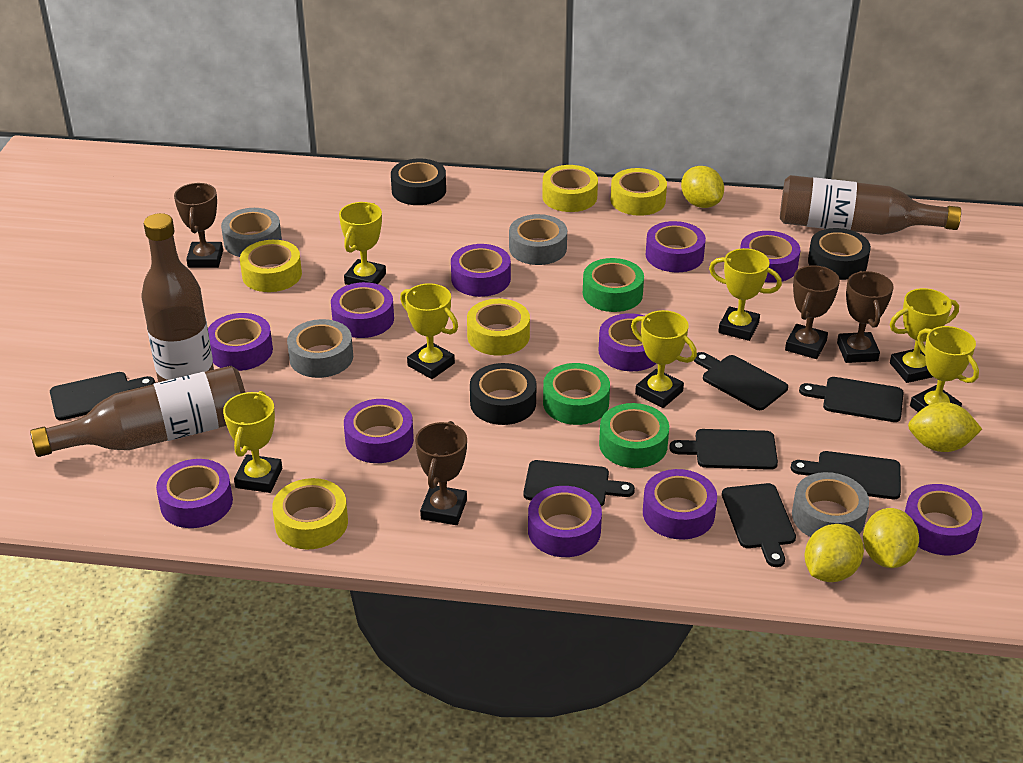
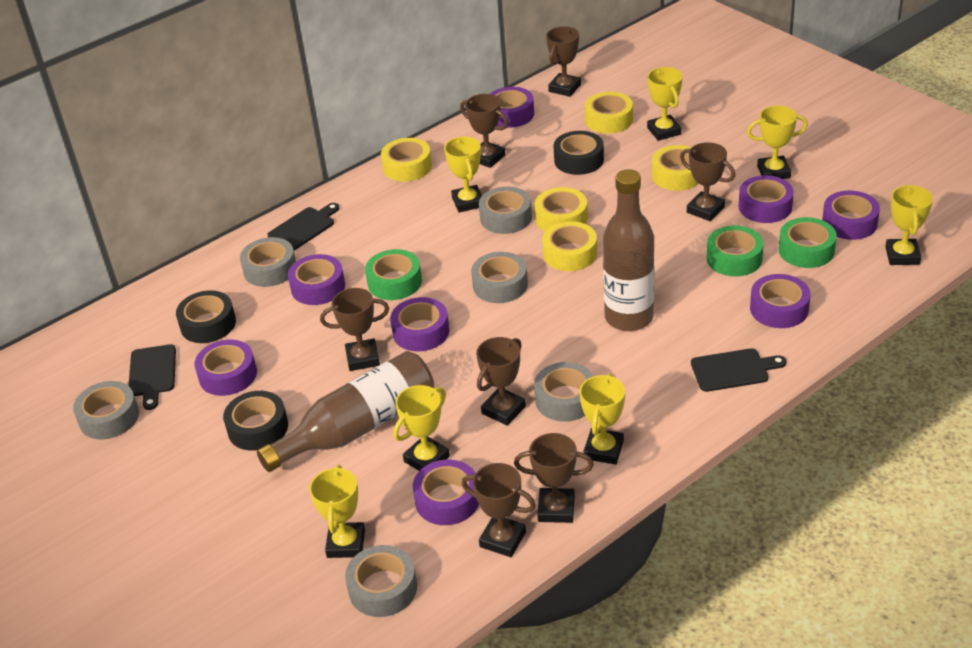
black cutting board: [50,372,155,420] [523,460,635,506] [669,429,778,470] [694,352,788,410] [722,483,796,567] [791,451,901,499] [799,377,904,422] = 7 -> [129,344,176,410] [267,203,340,250] [691,348,786,392] = 3
brown bottle: [30,366,245,457] [141,213,214,382] [780,175,961,235] = 3 -> [257,351,434,472] [603,169,654,331] = 2
brown trophy: [174,183,223,268] [415,421,467,525] [785,265,840,359] [837,271,894,363] = 4 -> [320,288,389,371] [460,94,508,168] [462,463,536,557] [476,337,526,426] [514,433,594,523] [546,26,581,97] [680,142,736,221] = 7
grey tape: [221,208,282,257] [287,319,353,378] [509,214,567,265] [792,472,869,537] = 4 -> [73,381,139,439] [240,237,296,287] [345,545,417,617] [471,252,528,303] [479,187,532,234] [534,362,594,422] = 6
purple tape: [156,459,233,528] [208,313,273,371] [331,282,394,338] [344,399,414,463] [451,244,511,297] [528,486,602,557] [599,313,656,371] [643,469,717,539] [646,221,706,272] [740,231,800,283] [905,484,983,555] = 11 -> [194,340,257,396] [288,254,345,305] [390,297,449,351] [413,460,479,525] [490,87,534,128] [739,175,794,223] [750,274,810,328] [822,191,880,240] = 8
yellow lemon: [681,166,724,208] [804,524,864,582] [863,508,919,568] [908,402,982,452] = 4 -> none = 0

